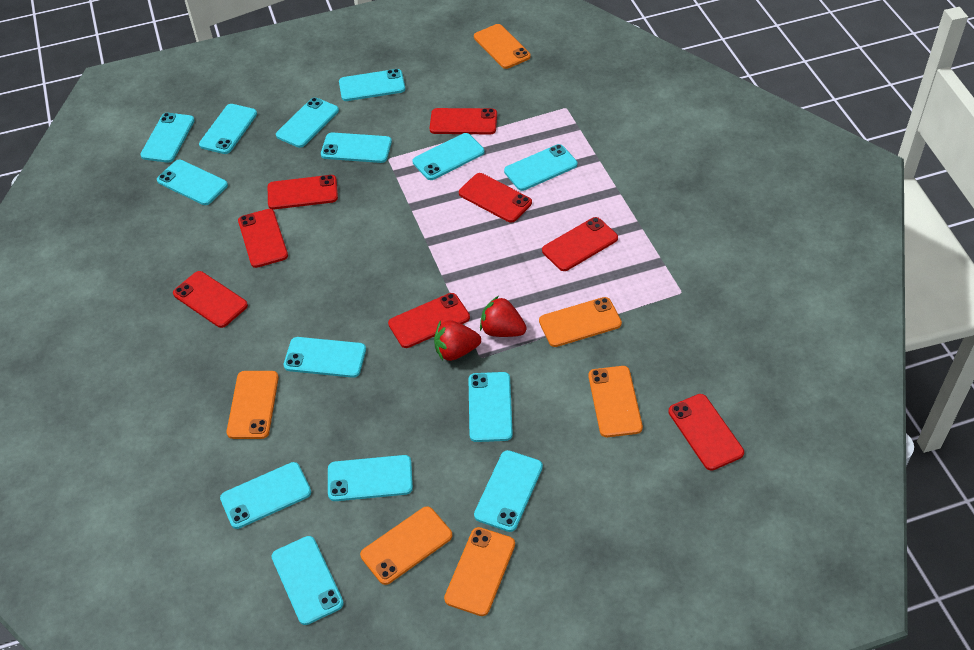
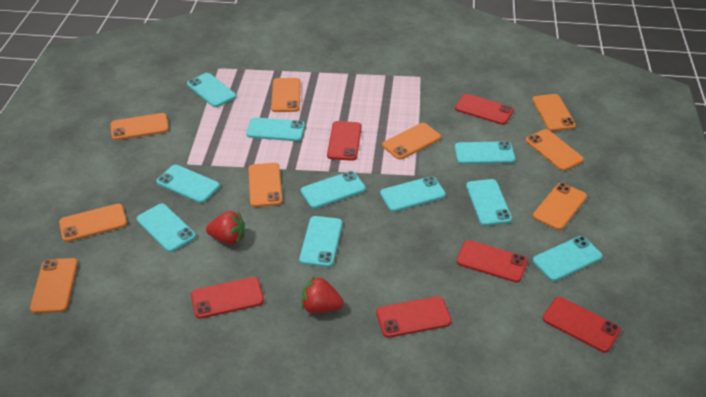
orange phone: [227,371,279,439] [360,506,452,585] [444,527,515,616] [474,24,531,69] [539,297,622,347] [588,366,643,437] = 6 -> [30,258,78,313] [59,204,127,242] [111,113,169,140] [248,163,283,207] [271,78,301,112] [382,123,441,160] [526,129,584,171] [532,94,576,131] [533,183,587,230] = 9
red phone: [173,271,248,328] [238,209,288,268] [268,175,338,209] [388,293,470,348] [430,108,497,134] [459,173,532,223] [542,217,618,271] [668,394,744,471] = 8 -> [191,277,264,319] [327,121,362,161] [376,296,452,338] [455,94,514,125] [456,240,528,282] [543,297,621,353] = 6
turquoise phone: [140,113,195,163] [157,160,228,205] [199,104,257,154] [220,462,311,529] [271,536,344,625] [276,97,339,148] [284,337,366,378] [321,132,392,163] [328,455,413,501] [339,69,405,101] [413,133,485,180] [469,372,513,442] [474,450,543,532] [504,144,577,191] = 14 -> [137,204,196,252] [156,165,220,203] [187,73,236,107] [246,117,305,141] [299,216,343,267] [301,171,366,209] [380,176,446,212] [455,141,515,164] [466,179,512,226] [533,236,603,281] = 10

